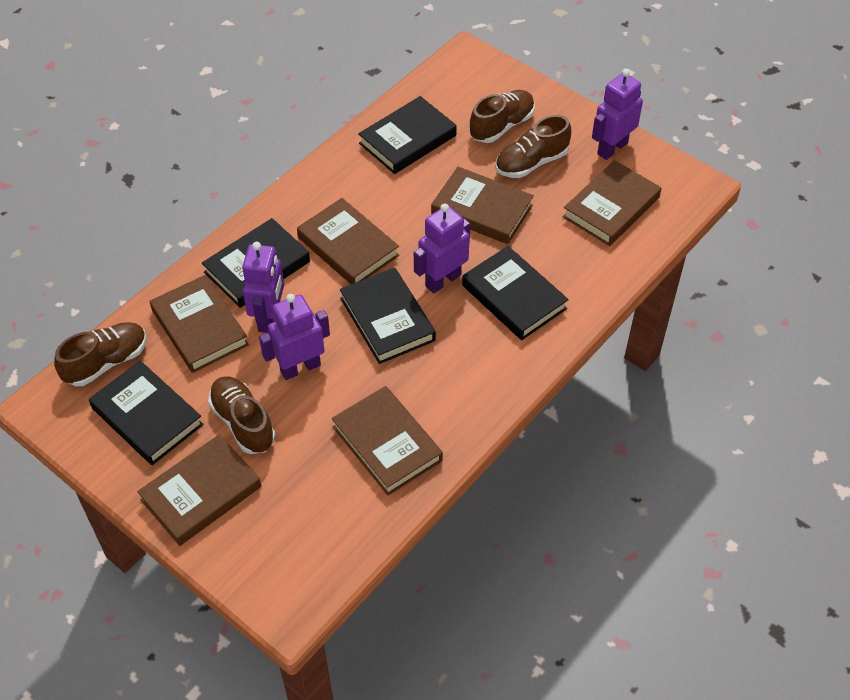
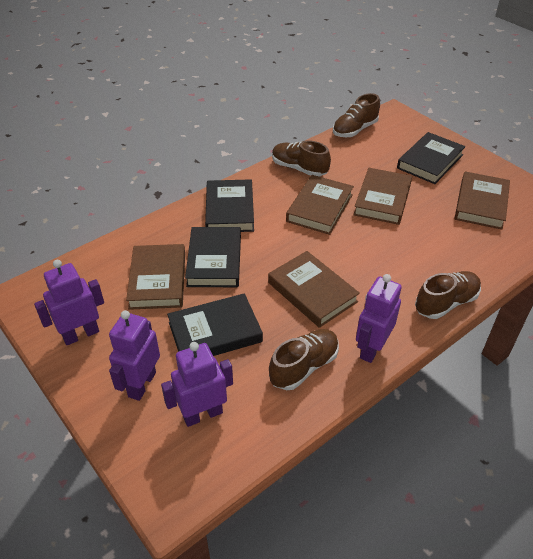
black book: [89,361,203,465] [202,218,310,308] [340,268,436,364] [358,96,457,174] [462,246,569,340] = 5 -> [167,293,263,356] [185,227,241,287] [205,179,254,232] [397,132,466,184] = 4
brown book: [137,434,261,546] [150,275,249,373] [297,198,399,284] [332,386,443,495] [431,167,534,244] [563,160,661,246] = 6 -> [126,244,185,310] [268,251,360,328] [286,175,354,235] [353,168,412,225] [454,171,510,230] = 5

